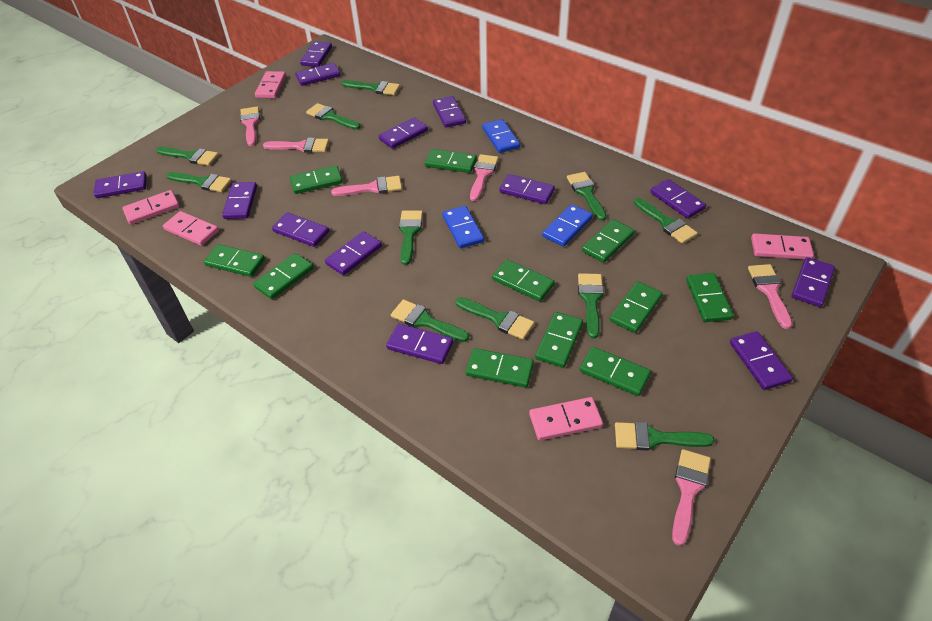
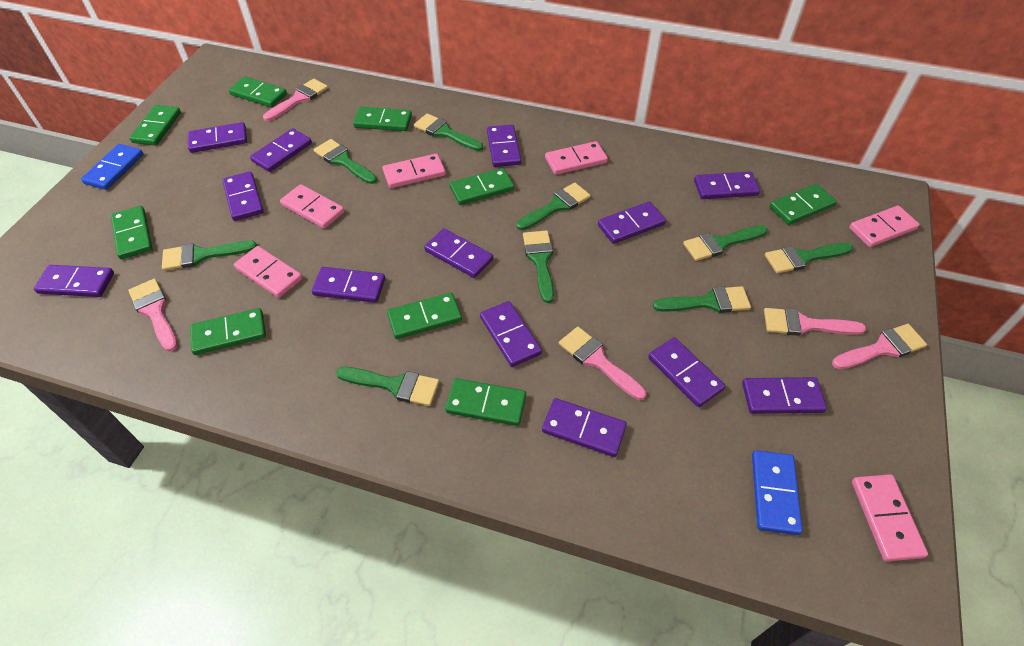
blue domino: [442,206,484,248] [482,119,520,153] [542,204,593,247] = 3 -> [81,144,143,190] [752,450,803,535] = 2
green brush: [156,147,219,166] [166,172,231,192] [306,103,360,130] [341,80,400,95] [391,299,469,342] [399,211,423,265] [456,297,534,340] [567,172,607,221] [578,273,604,339] [615,422,715,451] [634,198,698,244] = 11 -> [162,241,257,271] [314,139,377,184] [336,367,439,406] [414,113,483,151] [516,183,590,230] [523,230,554,303] [653,286,751,313] [683,225,768,261] [765,243,853,273] = 9
green domino: [204,244,265,277] [253,253,314,299] [290,165,343,194] [425,149,477,173] [466,348,534,388] [492,259,555,301] [535,312,583,368] [580,347,651,396] [582,219,635,263] [610,281,663,333] [686,273,733,322] = 11 -> [111,206,153,259] [129,105,181,146] [190,308,266,355] [229,77,287,107] [353,107,412,131] [387,293,462,339] [445,378,526,426] [450,168,514,205] [769,184,837,225] = 9
pink brush: [240,106,260,146] [263,138,329,153] [331,176,402,196] [470,154,498,201] [672,449,711,546] [748,264,792,329] = 6 -> [128,279,178,352] [263,79,328,121] [559,327,646,400] [764,308,866,336] [832,324,927,369] = 5
pink domino: [122,190,179,224] [163,211,219,246] [255,71,286,98] [529,397,603,440] [751,233,814,260] = 5 -> [234,246,303,298] [280,184,345,229] [383,154,446,188] [545,141,608,175] [849,206,920,247] [852,474,928,561] = 6

